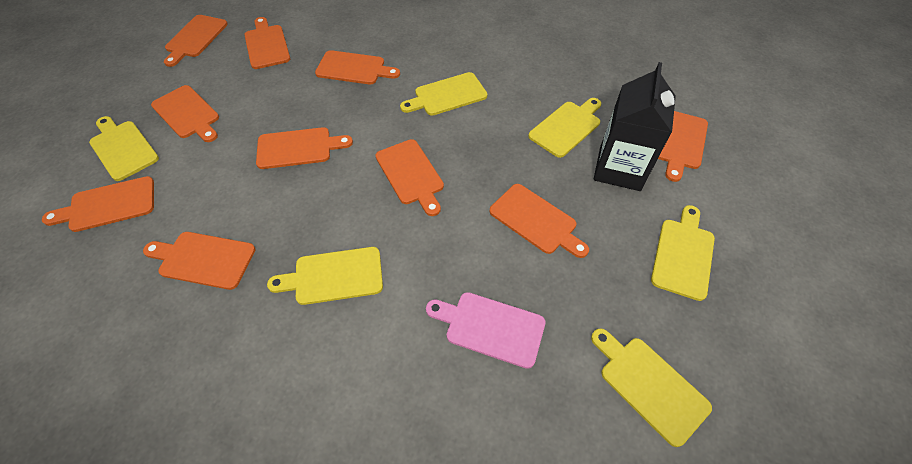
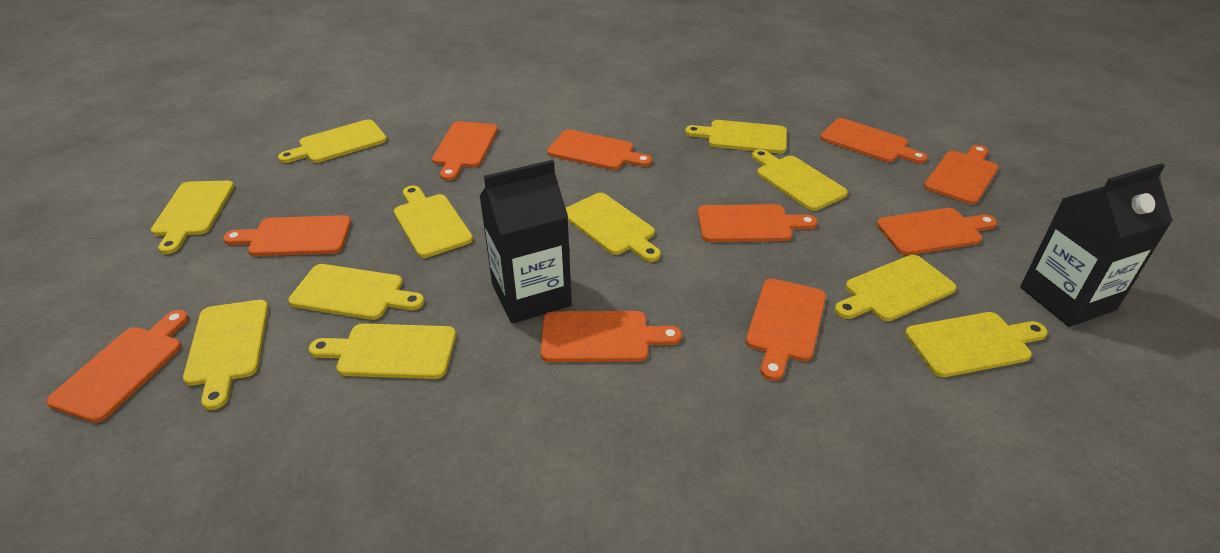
black carton: [594,62,676,191] = 1 -> [479,160,572,324] [1020,163,1173,327] = 2
pink cutting board: [426,292,545,369] = 1 -> none = 0
yellow cutting board: [89,116,159,181] [267,247,383,305] [400,72,487,116] [528,98,601,158] [591,328,712,447] [651,205,715,301] = 6 -> [151,181,234,254] [183,300,269,410] [278,119,387,163] [288,264,424,320] [309,323,456,379] [394,186,473,258] [566,193,661,262] [685,120,787,153] [752,149,848,211] [835,255,956,321] [905,312,1048,377] = 11

